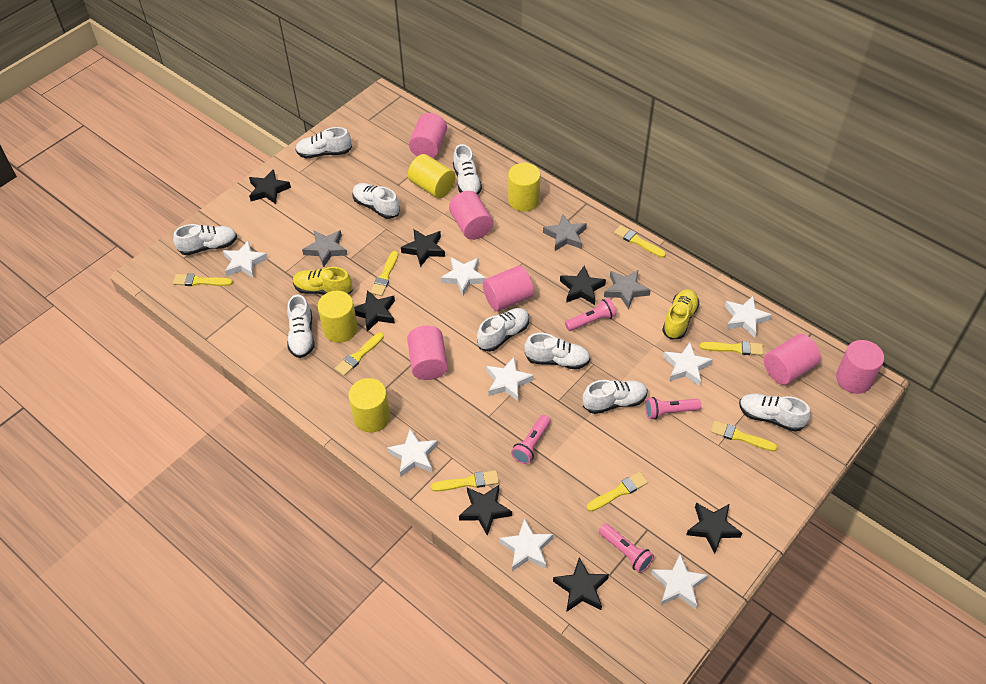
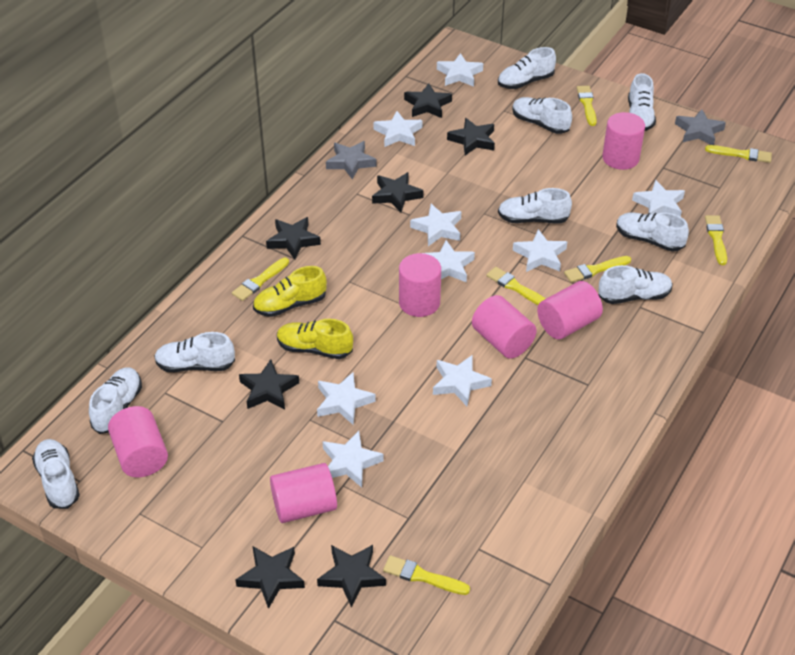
grey star: [302,230,347,267] [543,214,587,251] [604,270,651,309] = 3 -> [326,141,377,180] [675,109,726,145] = 2
pink flashlight: [511,415,551,464] [565,298,616,331] [599,523,654,573] [645,397,701,420] = 4 -> none = 0
white star: [223,240,268,278] [387,429,438,477] [441,258,486,295] [486,357,534,401] [499,518,553,571] [651,554,708,609] [663,342,713,386] [725,296,772,338] = 8 -> [317,372,376,425] [323,431,383,487] [373,111,422,147] [410,204,461,246] [423,240,475,282] [433,355,492,406] [437,53,483,87] [513,229,567,272] [632,180,685,217] = 9
yellow brush: [173,274,233,286] [335,332,384,376] [370,251,398,296] [431,470,499,491] [587,472,648,511] [614,225,666,258] [700,341,763,355] [711,420,777,451] = 8 -> [232,258,289,301] [383,555,470,595] [486,267,546,305] [564,256,631,282] [577,86,597,126] [705,145,772,163] [705,215,727,265] = 7
yellow cylinder: [318,291,358,343] [349,378,390,433] [408,154,455,198] [508,163,541,212] = 4 -> none = 0

